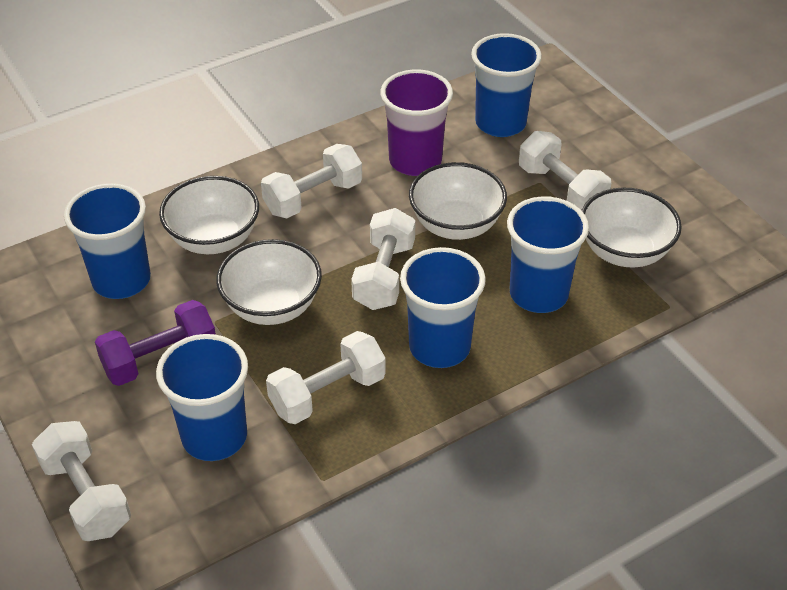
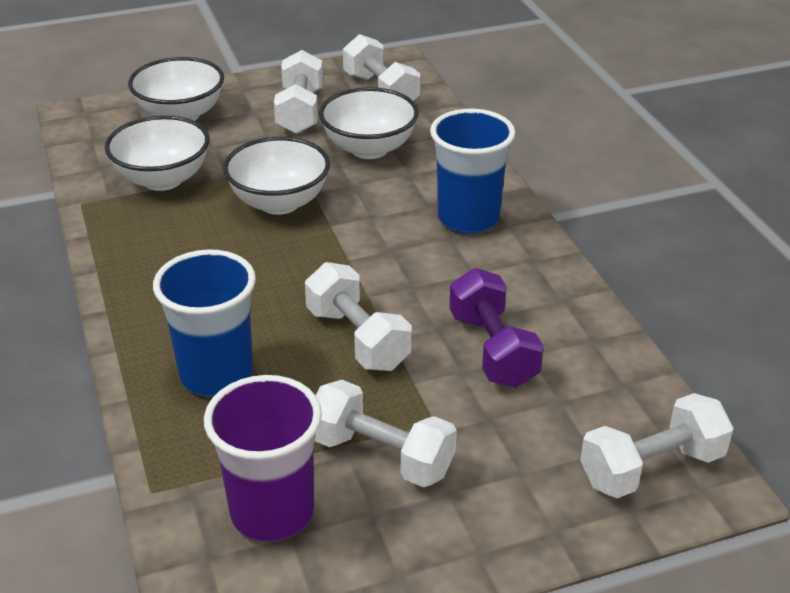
blue cup: [64,183,151,299] [156,334,248,461] [400,247,486,368] [471,33,542,137] [507,196,589,313] = 5 -> [153,249,256,396] [430,109,516,234] = 2

